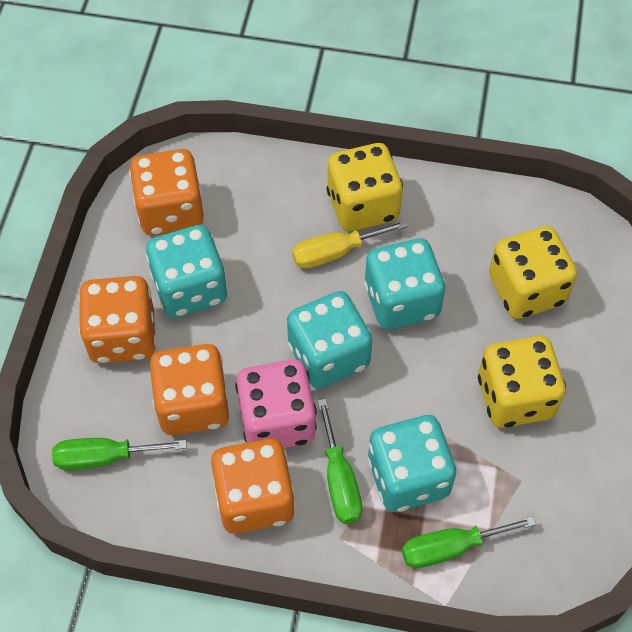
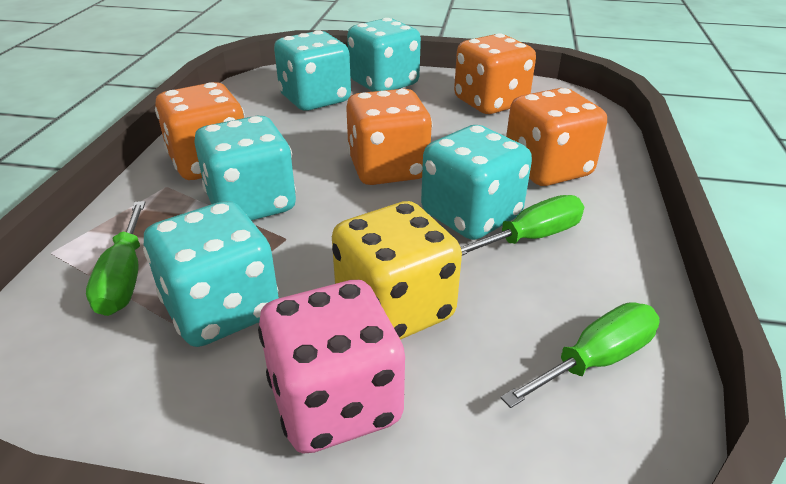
turquoise dice: [146,225,227,318] [287,291,372,389] [364,239,446,330] [368,415,457,512] = 4 -> [143,201,279,347] [194,116,296,221] [274,30,351,111] [347,18,421,92] [421,125,532,240] = 5
yellow dice: [327,143,403,231] [478,336,566,428] [489,226,577,319] = 3 -> [332,201,462,340] = 1
yellow screwdriver: [292,220,408,268] = 1 -> none = 0

